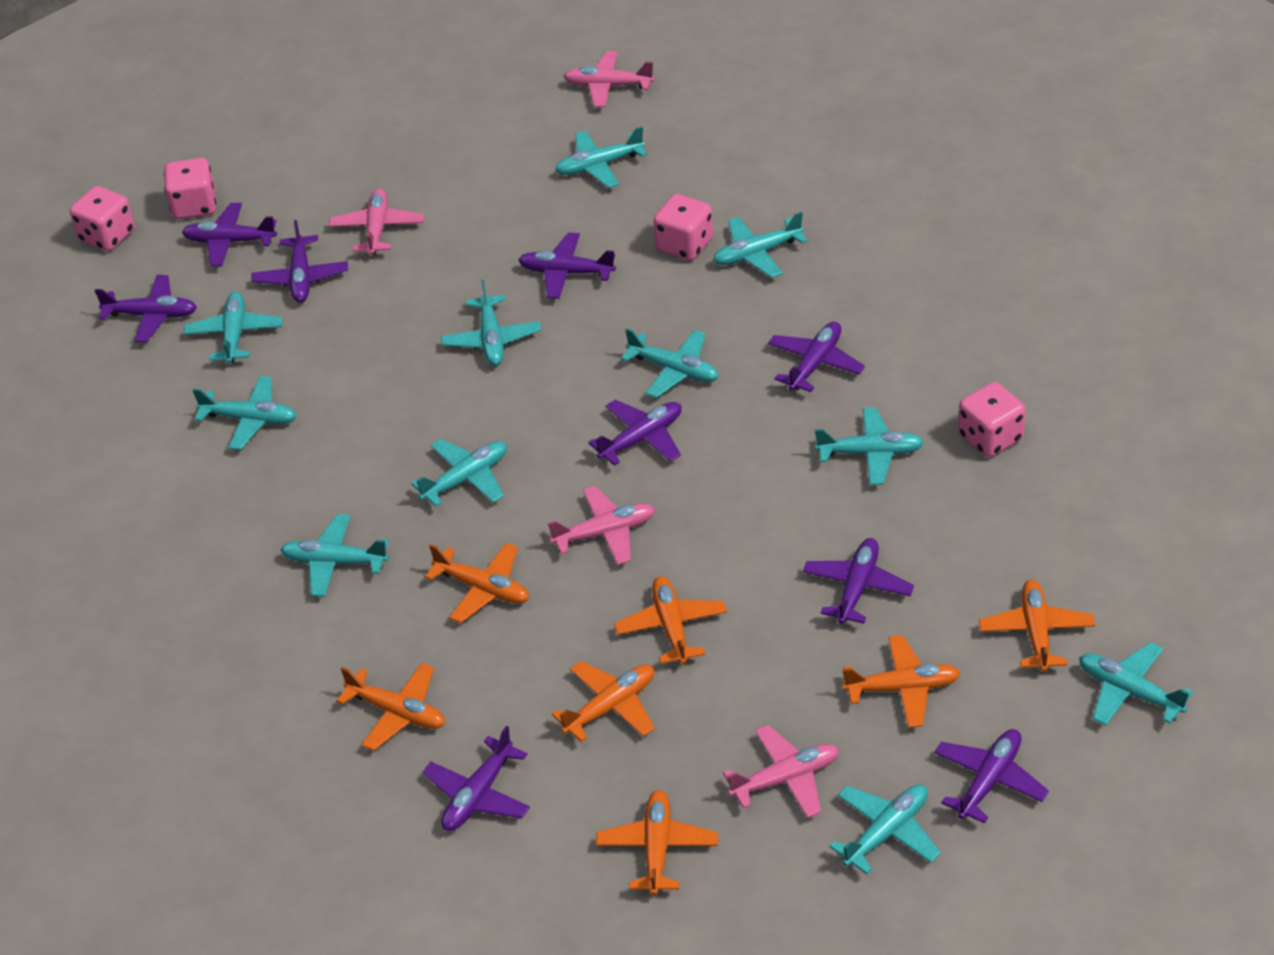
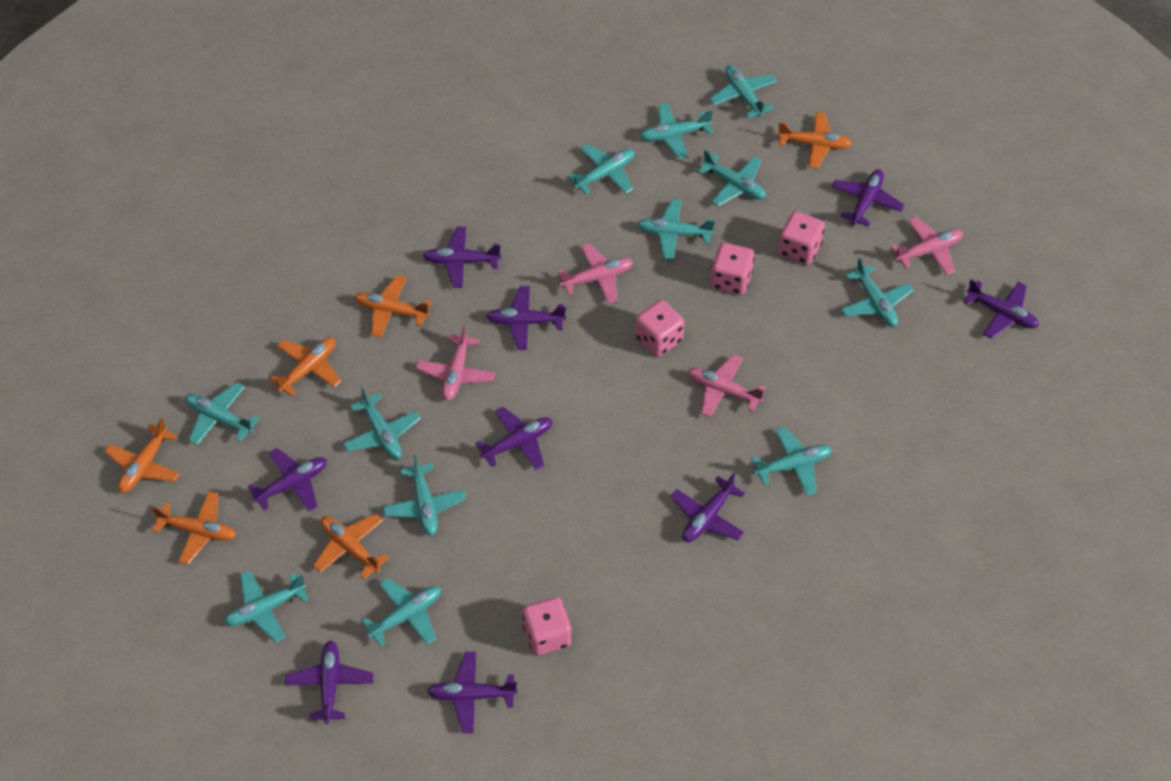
orange plane: [337,663,445,751] [425,542,529,623] [552,661,655,742] [596,790,718,896] [614,576,727,665] [842,635,960,728] [979,580,1095,672] = 7 -> [105,418,180,493] [152,491,236,565] [269,337,341,397] [313,514,389,579] [354,275,431,338] [777,112,852,169] = 6
turquoise plane: [184,292,283,364] [192,376,297,450] [281,514,389,597] [411,439,507,507] [441,279,541,366] [555,127,647,188] [621,328,719,398] [713,212,808,278] [815,407,924,485] [829,784,941,874] [1079,642,1193,726] = 11 -> [186,382,259,445] [225,571,309,642] [343,387,421,460] [361,578,441,646] [383,455,466,536] [568,144,635,194] [637,199,715,259] [640,103,713,159] [697,150,766,206] [710,65,777,118] [751,427,832,496] [841,258,913,327] = 12

